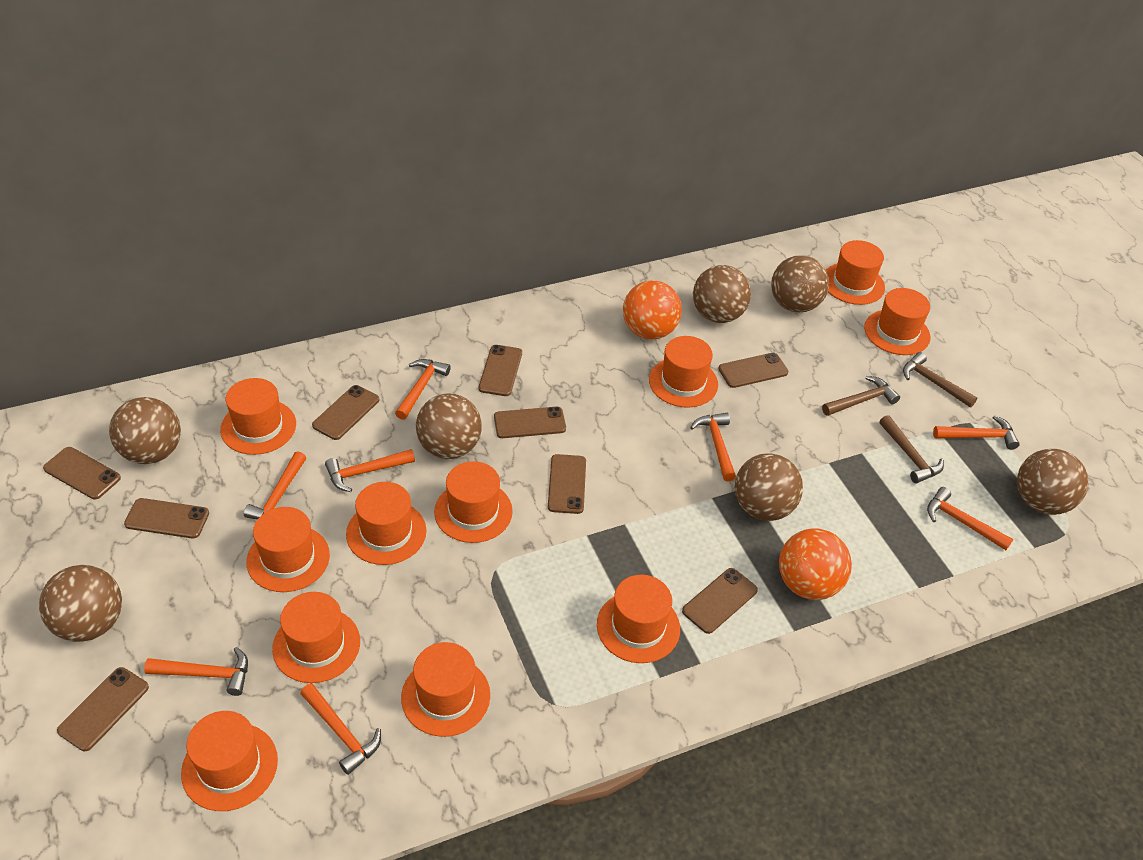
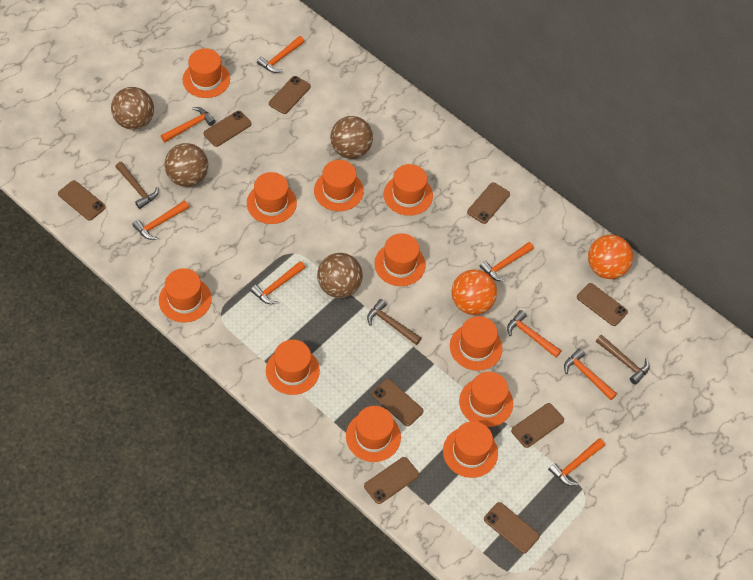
brown ball: [39,565,122,642] [109,397,181,464] [416,393,482,459] [693,265,751,323] [735,453,803,521] [771,255,829,312] [1017,449,1088,515] = 7 -> [111,87,154,130] [165,143,208,187] [317,253,363,298] [330,116,373,159] = 4

